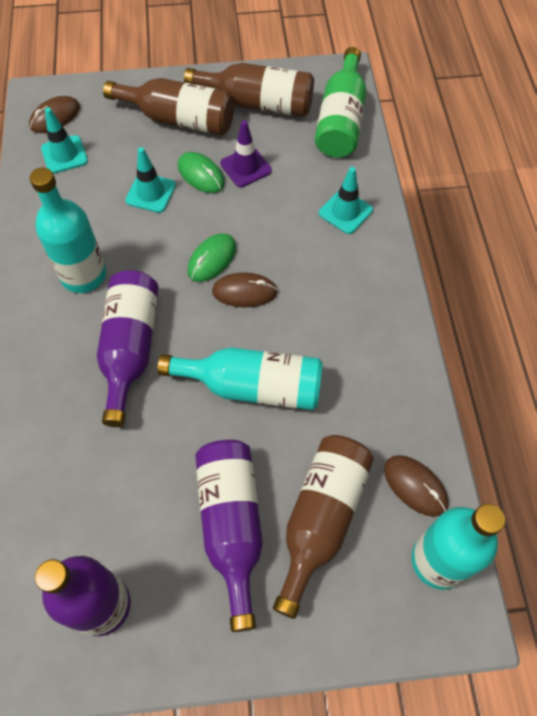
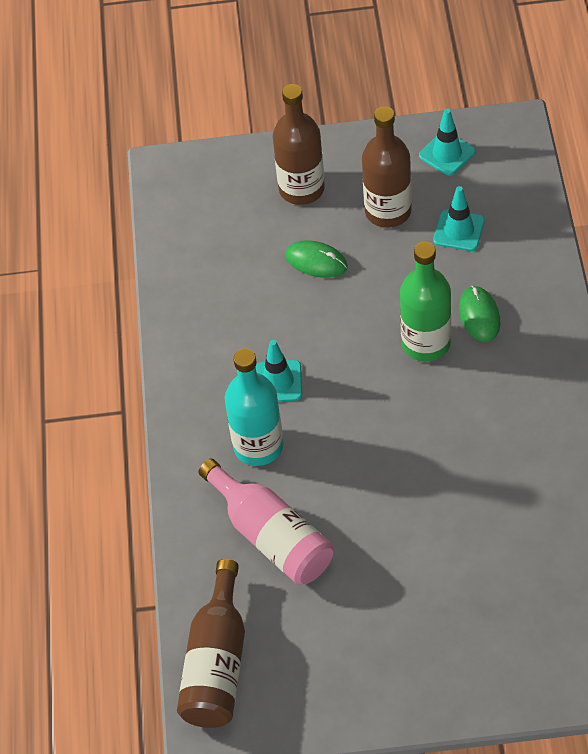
brown mouse: [29,96,80,133] [212,272,278,308] [384,455,448,517] = 3 -> none = 0
pink bottle: none = 0 -> [199,459,333,585] = 1
purple bottle: [35,556,131,636] [97,270,159,427] [195,440,263,632] = 3 -> none = 0
purple traffic cone: [220,120,272,187] = 1 -> none = 0
turquoise bottle: [30,168,107,293] [157,347,323,410] [412,504,505,590] = 3 -> [225,348,284,466] = 1

